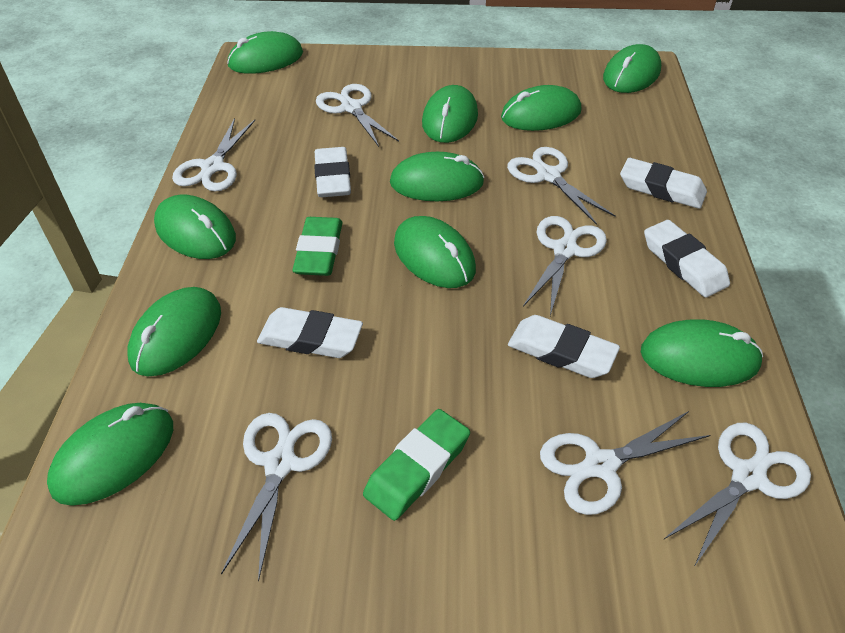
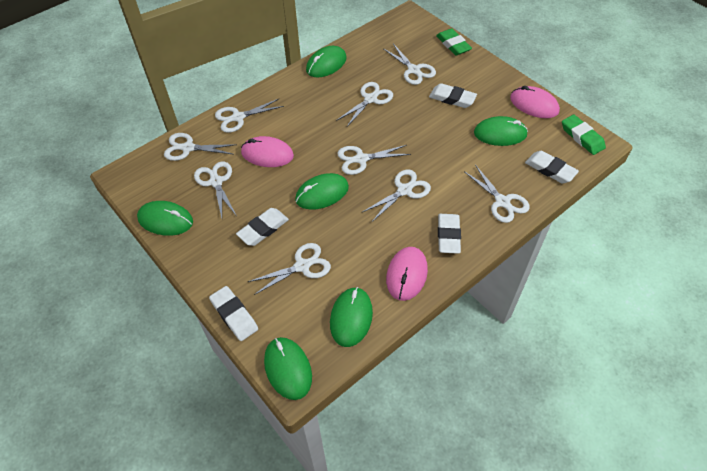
green mouse: [47,403,173,506] [127,287,221,376] [154,195,236,259] [227,31,303,74] [390,152,484,201] [394,216,476,288] [422,85,478,143] [501,85,581,131] [603,44,661,93] [641,319,763,387] = 10 -> [137,201,193,236] [264,337,312,400] [295,173,349,210] [306,46,347,78] [330,287,373,347] [474,116,528,146] = 6
pink mouse: none = 0 -> [241,136,294,167] [386,247,428,301] [510,86,560,118] = 3
white scissors: [172,118,255,192] [221,413,332,582] [316,84,399,147] [507,147,616,225] [523,216,607,316] [540,411,710,515] [663,423,811,567] = 7 -> [164,133,237,161] [194,161,236,218] [215,99,284,133] [248,243,331,295] [336,82,393,127] [337,145,411,175] [363,169,431,222] [384,44,436,85] [464,165,530,223] = 9

